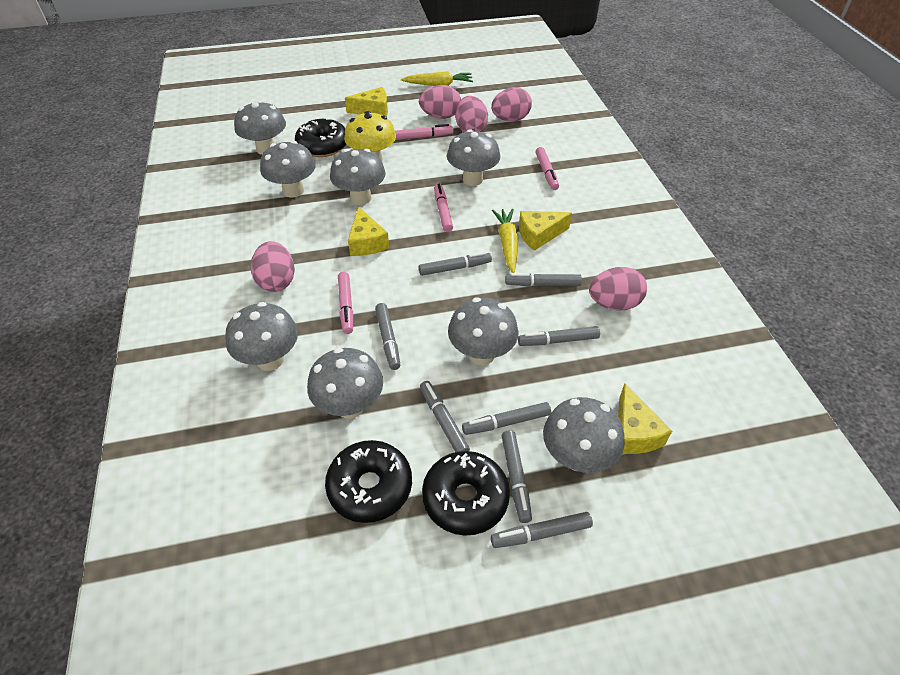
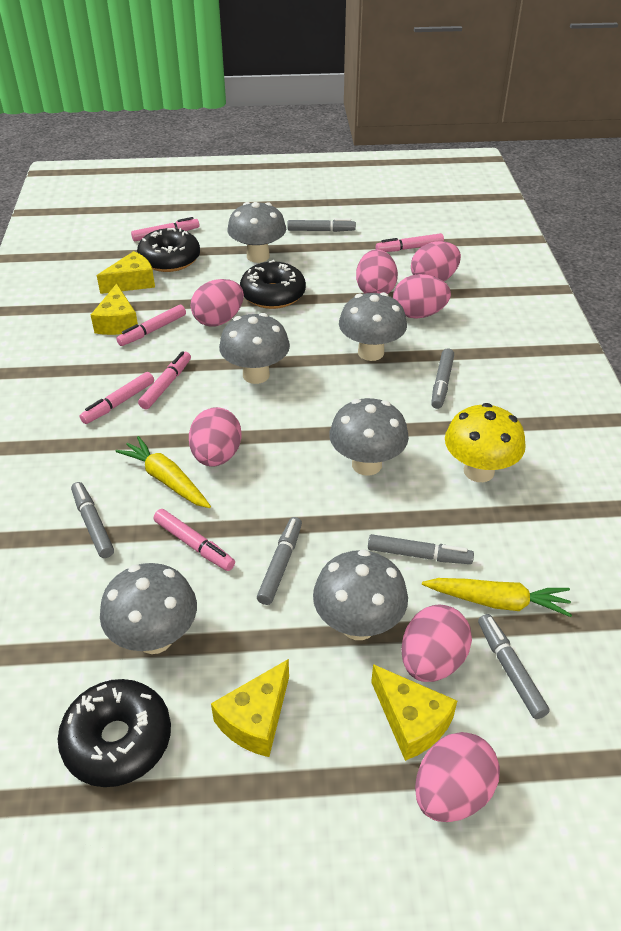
grey marker: [375,303,400,370] [419,252,492,276] [420,381,470,452] [462,402,551,435] [491,512,593,548] [502,430,532,523] [505,273,582,286] [518,326,600,346] = 8 -> [71,482,114,558] [257,517,302,605] [287,219,356,232] [368,534,474,564] [431,348,454,409] [478,614,550,719] = 6
grey mushroom: [225,302,298,371] [234,101,286,155] [260,141,316,197] [307,348,383,419] [330,149,386,205] [447,129,500,186] [448,298,519,365] [543,397,625,473] = 8 -> [100,563,197,654] [219,313,290,384] [227,202,286,263] [313,549,408,640] [329,398,409,476] [339,292,407,361] = 6
pink egg: [251,241,295,292] [419,85,461,119] [455,96,488,132] [491,87,532,122] [589,267,647,310] = 5 -> [189,407,242,467] [191,279,244,326] [356,249,398,294] [393,274,451,319] [401,604,472,682] [411,241,461,281] [415,732,500,822] = 7
pink marker: [338,272,353,334] [395,124,454,140] [434,184,453,232] [535,147,559,190] = 4 -> [80,372,154,424] [116,305,186,346] [131,217,199,241] [138,351,191,410] [154,509,235,571] [376,233,444,252] = 6

